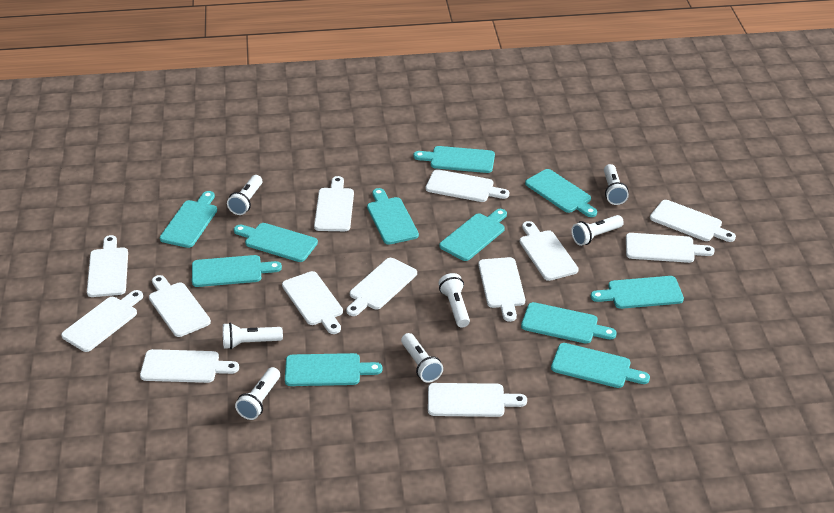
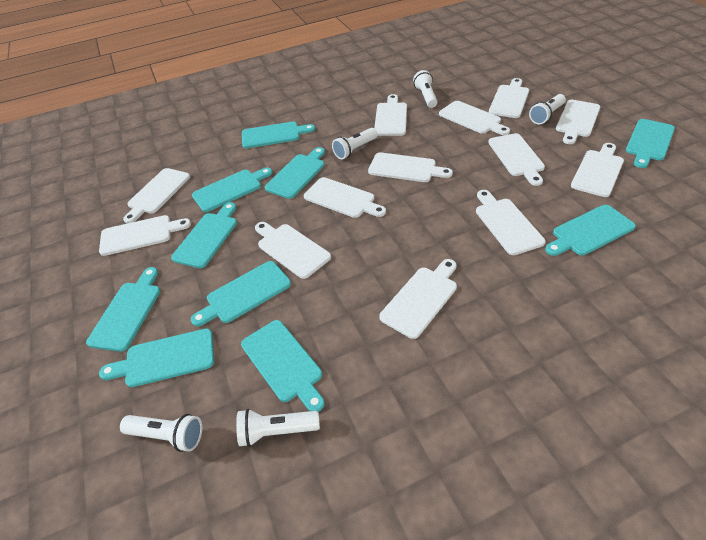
turquoise cutting board: [160,191,217,248] [192,255,282,287] [234,223,318,262] [285,353,382,386] [367,188,419,245] [414,146,495,173] [439,209,507,261] [521,302,616,344] [525,169,597,217] [551,343,650,388] [591,276,684,309] = 11 -> [86,267,160,352] [99,329,214,387] [171,202,237,268] [191,261,291,326] [192,167,273,212] [241,320,324,412] [242,122,315,148] [265,147,325,199] [545,205,636,256] [626,119,675,168] = 10
white flashlight: [223,323,283,349] [227,175,262,215] [235,367,280,420] [401,333,443,383] [439,273,470,327] [571,215,624,246] [604,164,629,205] = 7 -> [120,414,202,452] [236,409,320,447] [332,128,377,159] [413,70,438,108] [529,94,566,124] = 5

